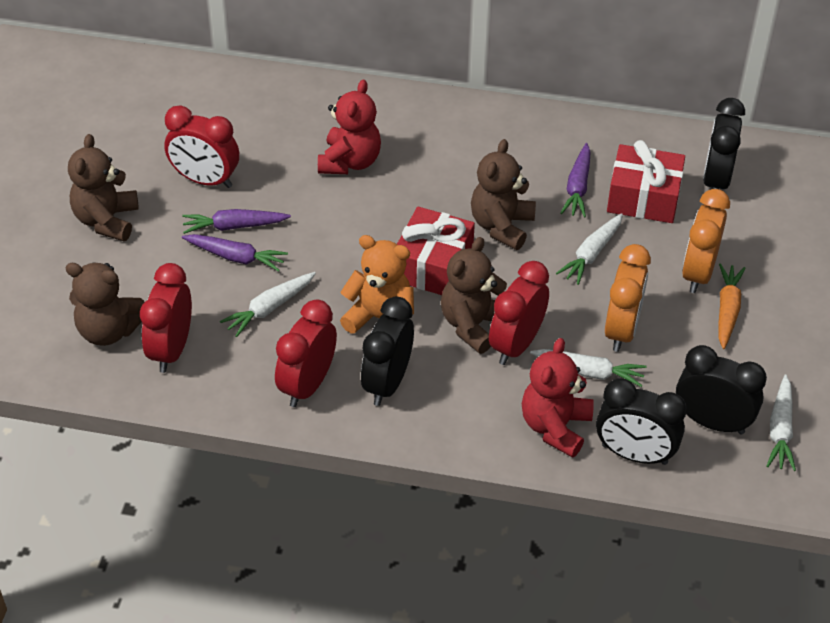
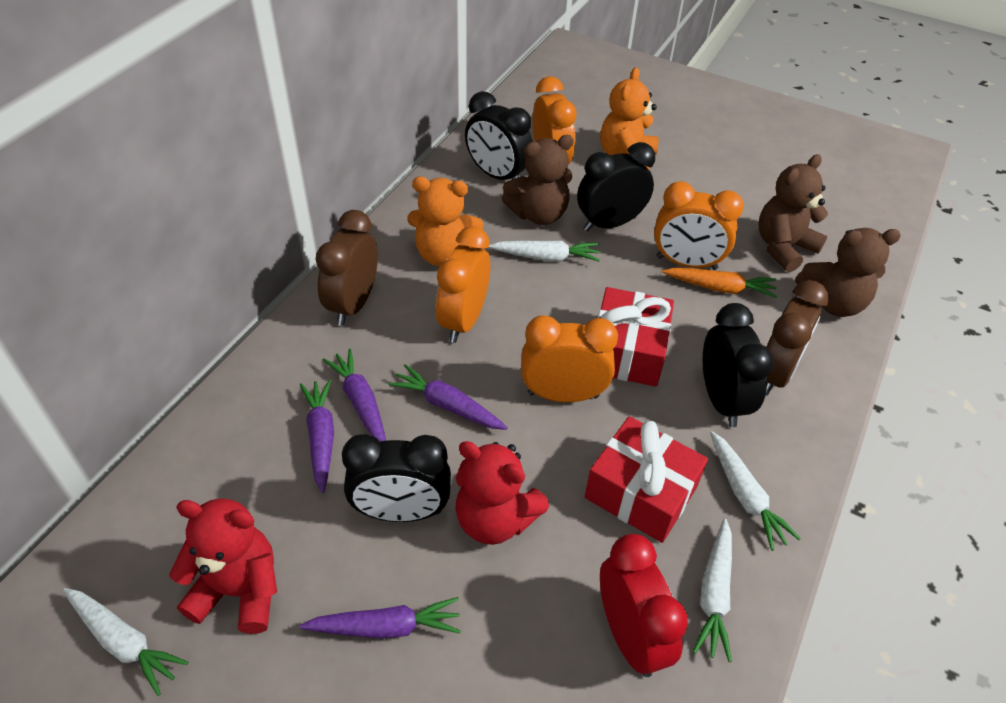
brown clock: none = 0 -> [315,210,378,326] [766,280,829,396] = 2
brown teddy bear: [66,262,145,346] [68,134,139,241] [441,237,507,354] [471,139,536,250] = 4 -> [502,135,574,225] [758,154,828,272] [795,228,901,317] = 3
orange clock: [605,244,651,352] [682,189,730,293] = 2 -> [436,226,490,343] [521,315,618,402] [533,76,576,164] [654,181,744,270] = 4
orange teddy bear: [340,235,414,333] = 1 -> [407,177,484,267] [600,67,659,169] = 2
purple carrot: [182,209,291,234] [182,234,288,272] [560,143,591,217] = 3 -> [299,597,461,639] [300,379,334,493] [323,349,386,442] [388,364,508,430] = 4
red clock: [140,263,192,373] [164,105,239,188] [275,300,337,407] [489,261,549,365] = 4 -> [600,534,688,677] = 1

